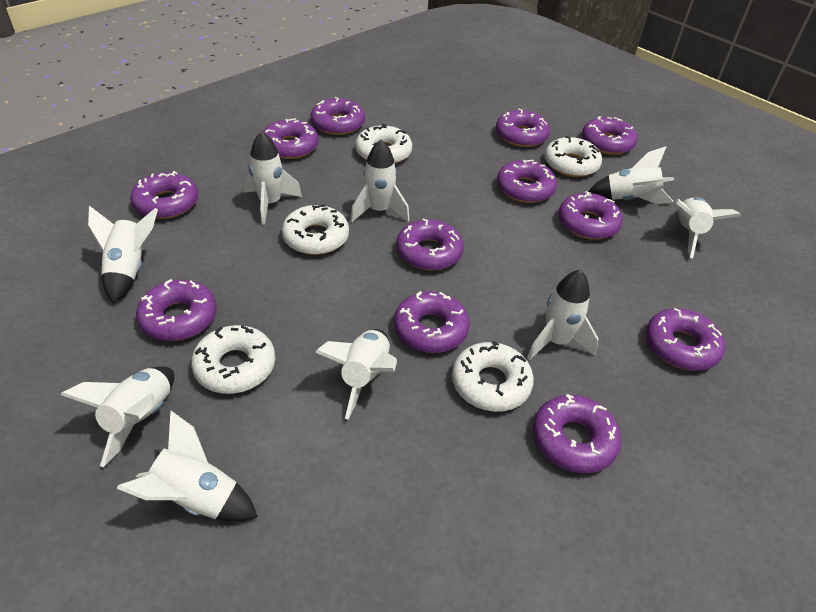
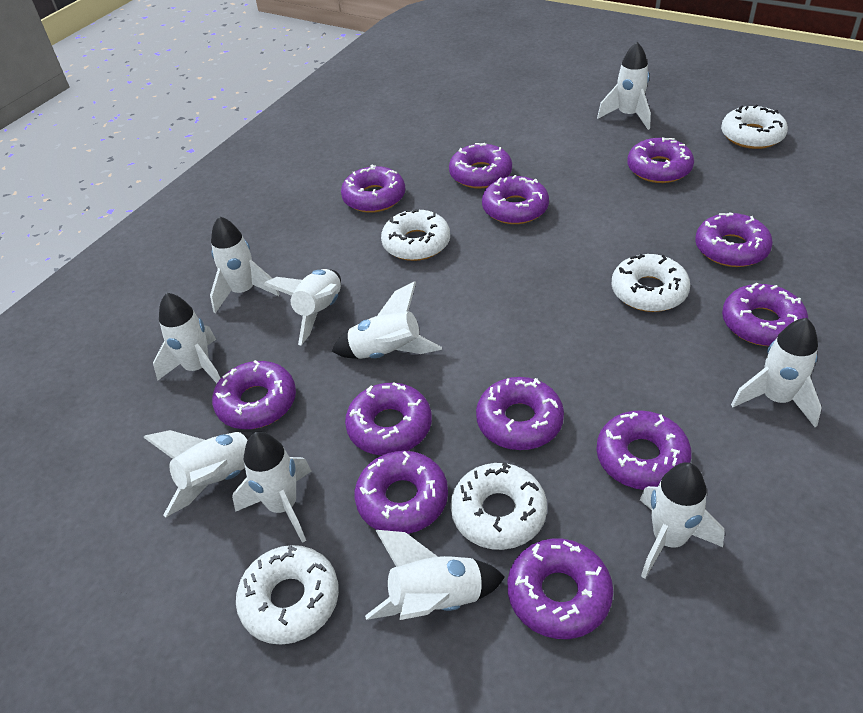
white rocket: [60,366,174,467] [88,206,158,304] [117,411,258,521] [245,131,302,225] [315,329,397,420] [350,139,410,222] [527,270,599,360] [588,146,674,204] [675,197,741,258] = 9 -> [143,430,253,517] [153,292,221,383] [210,216,280,313] [232,432,311,543] [263,269,341,345] [332,281,442,359] [365,530,505,620] [597,42,651,130] [640,462,725,579] [731,318,822,427] = 10

